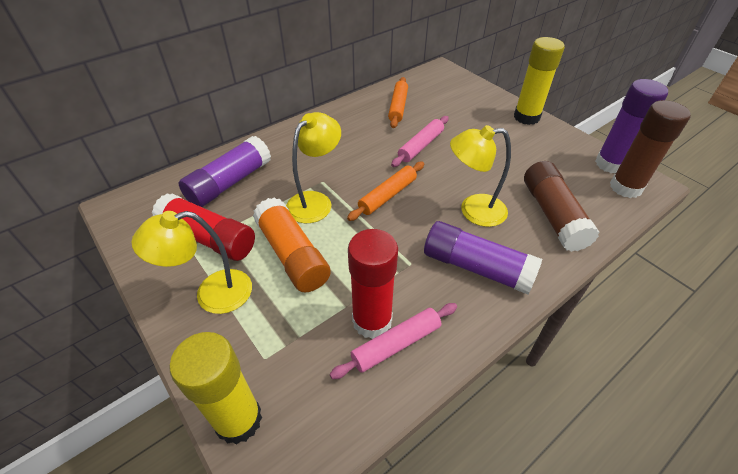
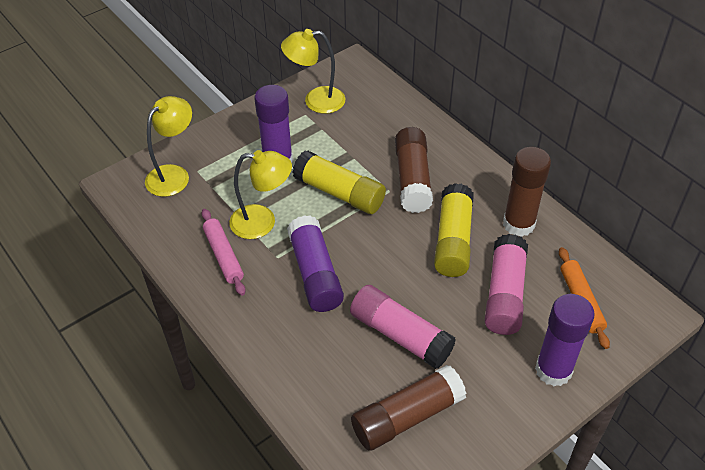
brown glue stick: [524,161,599,252] [610,100,691,198] = 2 -> [351,365,467,451] [395,127,433,213] [503,147,551,237] = 3
orange glue stick: [253,197,331,293] = 1 -> none = 0
orange rolling pin: [347,162,424,221] [388,77,408,128] = 2 -> [559,247,610,349] = 1
pink glue stick: none = 0 -> [350,285,456,369] [485,234,528,335] = 2
pink rolling pin: [330,303,457,379] [391,116,449,167] = 2 -> [202,209,245,296] = 1
red glue stick: [152,193,255,261] [348,229,398,339] = 2 -> none = 0

